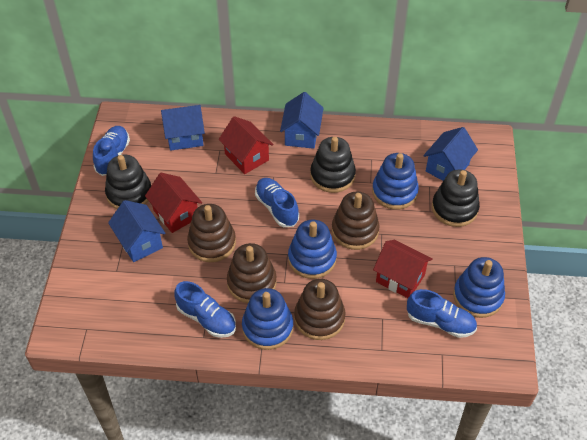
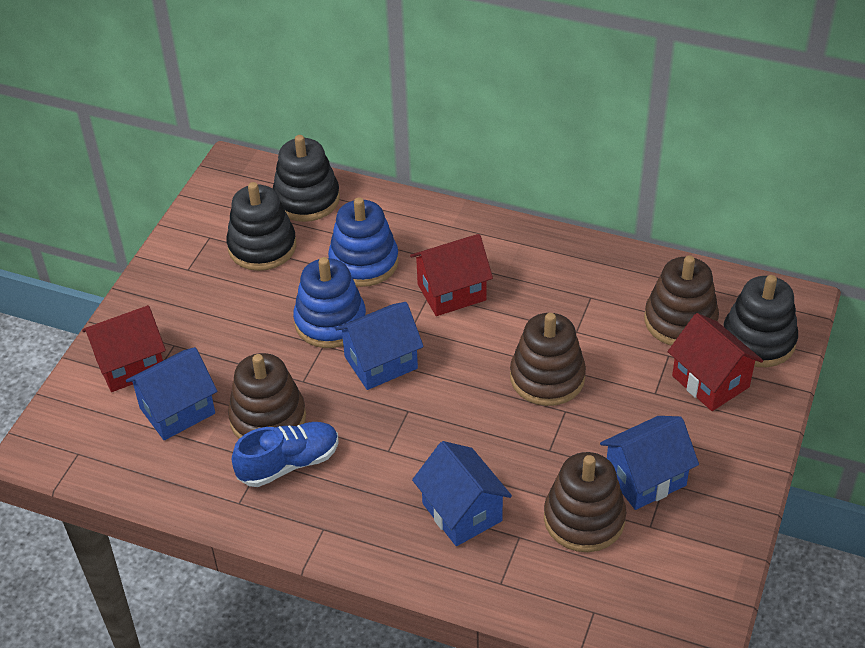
blue shoe: [93,126,130,176] [174,281,236,338] [255,178,299,227] [407,289,477,338] = 4 -> [232,422,338,487] = 1
blue stacking toy: [242,288,293,350] [288,220,337,279] [372,153,419,210] [453,257,505,318] = 4 -> [293,257,366,348] [328,197,399,287] = 2

